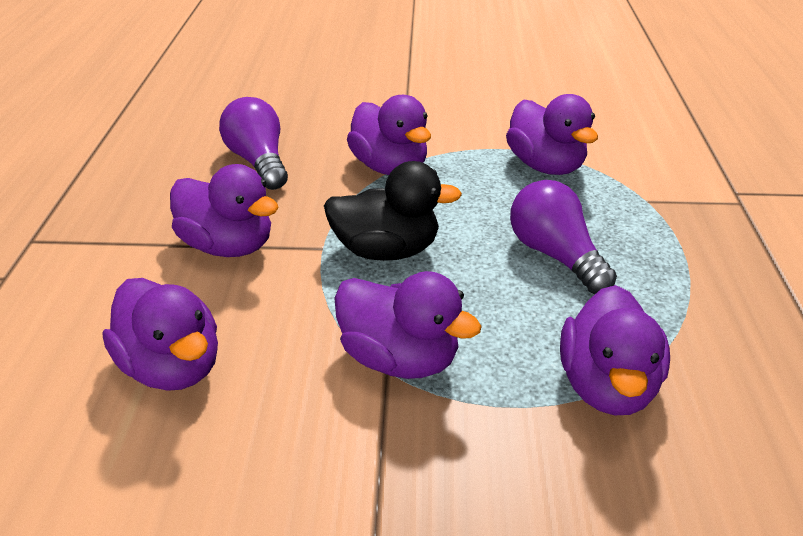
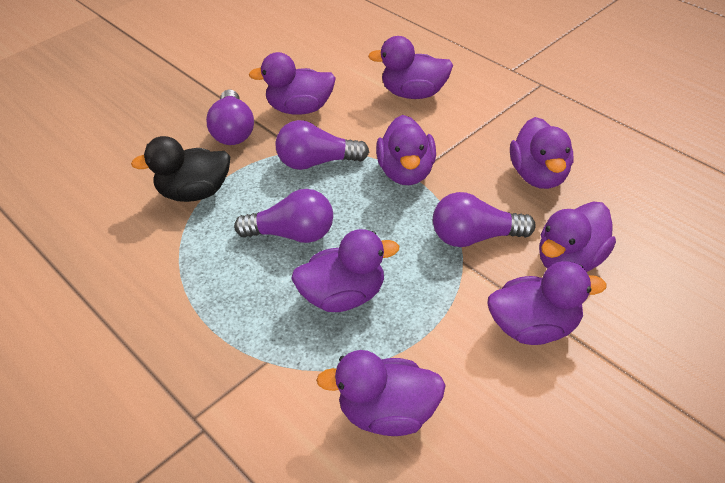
purple duck: [102,278,218,391] [170,164,279,257] [334,271,482,379] [347,95,431,175] [506,94,598,175] [560,285,670,415] = 6 -> [249,52,336,115] [291,229,399,312] [316,350,446,436] [368,36,453,99] [376,115,436,185] [487,261,607,345] [510,117,573,189] [539,202,616,272] = 8
purple light bulb: [219,97,288,190] [510,180,617,294] = 2 -> [206,90,254,145] [234,189,333,243] [275,120,369,170] [433,192,536,247] = 4

